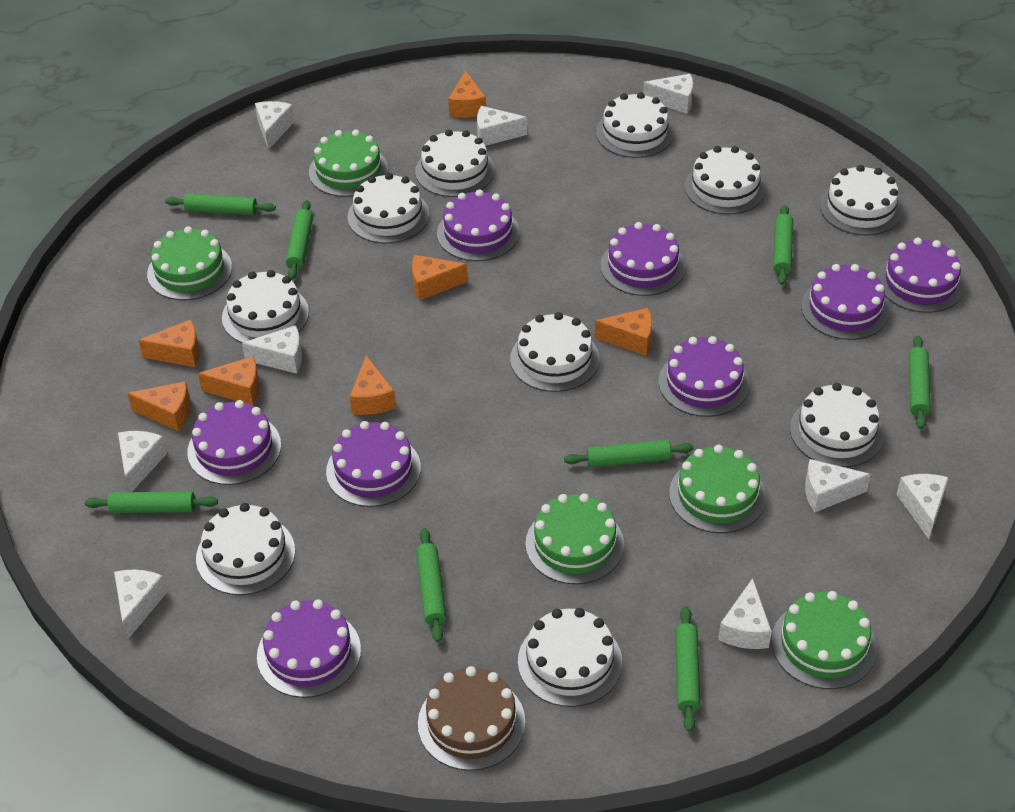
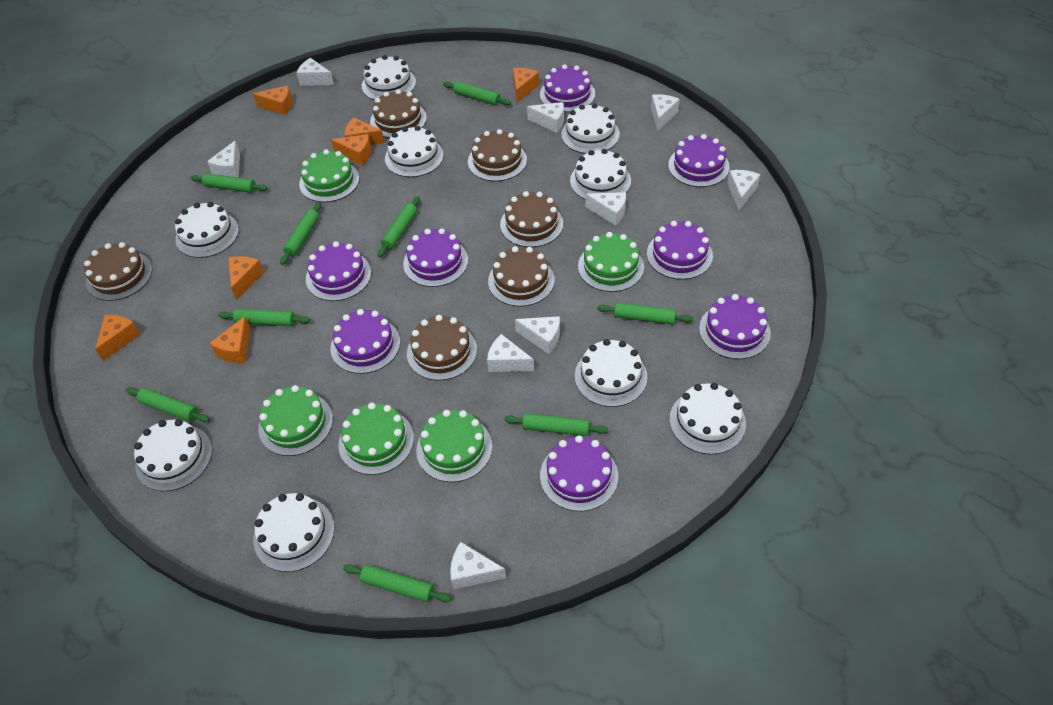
brown cake: [418,666,525,771] = 1 -> [84,242,152,301] [370,89,427,138] [407,315,477,381] [468,129,527,181] [488,246,555,307] [500,191,563,247] = 6
green rolling pin: [85,491,218,513] [165,193,276,215] [286,200,313,280] [416,528,446,642] [564,440,693,468] [675,606,700,732] [773,205,793,285] [909,336,931,429] = 8 -> [126,387,210,422] [191,173,268,193] [218,309,310,326] [280,202,321,265] [343,564,452,603] [378,197,420,257] [443,81,511,105] [504,413,608,436] [597,303,693,325] = 9
white cake: [196,503,295,595] [222,270,309,343] [348,173,429,244] [415,130,495,197] [510,312,599,392] [518,608,622,707] [596,92,674,158] [685,146,766,215] [790,383,884,467] [820,165,903,235] = 10 -> [134,419,212,491] [175,202,239,258] [253,493,335,572] [362,55,416,100] [385,126,443,177] [561,103,620,154] [570,149,631,200] [575,339,647,407] [669,383,746,454] = 9

